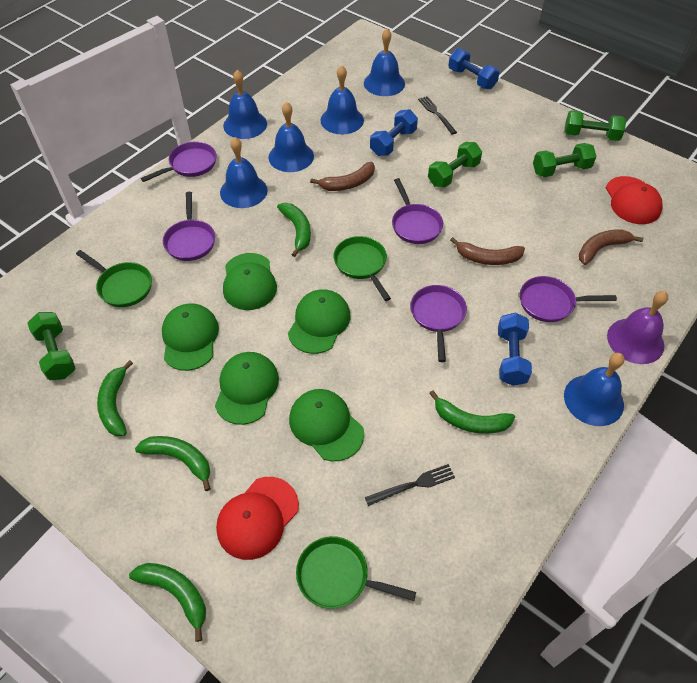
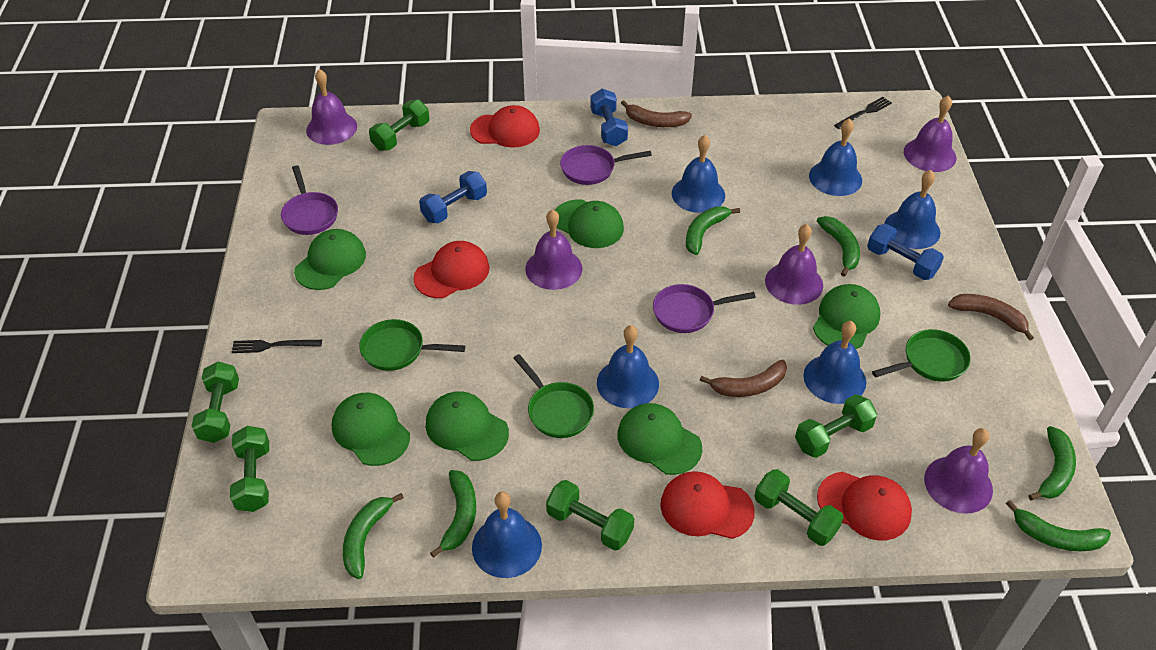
green banana: [97,360,133,436] [129,563,206,642] [135,436,211,491] [277,203,311,257] [429,390,515,434] = 5 -> [343,493,404,579] [430,470,476,558] [686,207,740,255] [817,216,860,277] [1006,500,1111,551] [1028,426,1076,501] = 6
green cap: [162,303,219,371] [215,352,279,425] [223,253,277,310] [288,289,350,354] [289,389,364,461] = 5 -> [294,229,366,290] [332,393,410,466] [426,391,509,461] [555,200,624,248] [617,403,702,475] [813,284,880,349] = 6
green dumbbell: [28,312,76,380] [428,142,482,187] [533,143,596,177] [564,110,626,141] = 4 -> [192,362,239,443] [230,426,269,512] [369,99,430,151] [546,480,634,550] [754,469,844,546] [795,394,877,458] = 6
purple bell: [607,291,668,364] = 1 -> [306,69,357,145] [525,209,582,290] [765,224,823,305] [904,95,956,172] [924,428,993,514] = 5
purple pan: [141,141,216,182] [163,192,215,261] [392,178,443,244] [410,285,467,362] [520,276,617,322] = 5 -> [281,165,338,235] [560,145,652,185] [653,284,756,333] = 3
red cap: [216,477,299,560] [606,176,663,224] = 2 -> [413,241,490,298] [470,105,540,148] [660,471,755,539] [817,472,912,540] = 4

